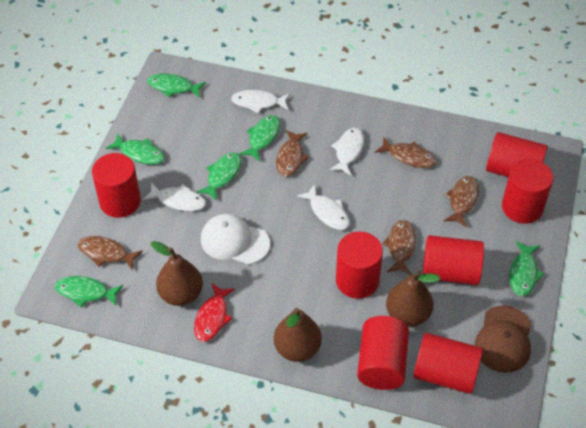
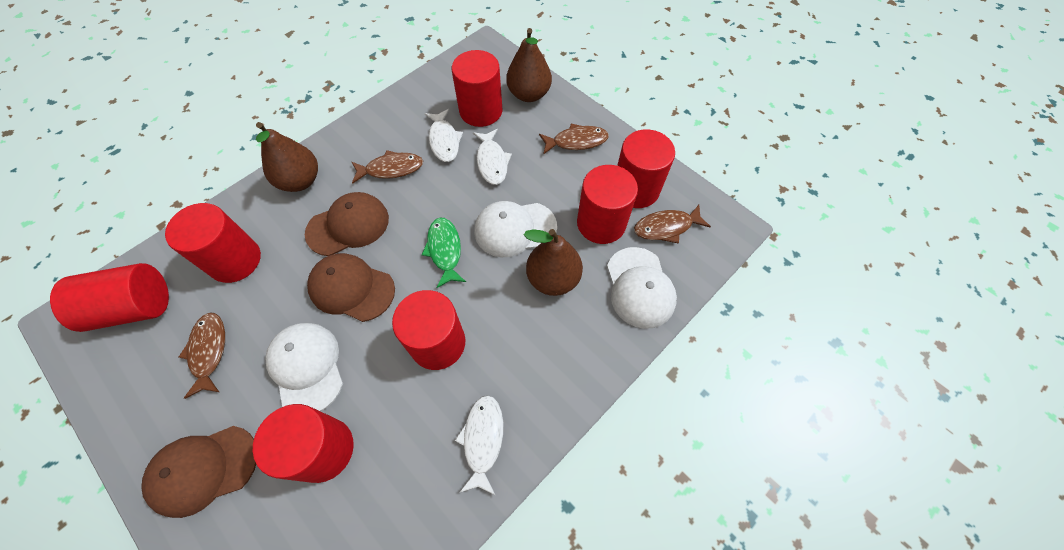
brown cap: [475,305,531,373] = 1 -> [141,426,256,518] [305,192,389,256] [307,253,395,322] = 3
brown fish: [77,236,143,270] [276,130,309,177] [375,136,436,168] [382,220,416,275] [444,176,479,227] = 5 -> [179,313,225,399] [352,150,423,184] [539,123,609,155] [634,205,711,244] = 4
green fish: [55,276,123,307] [106,134,165,165] [147,73,206,98] [197,152,242,201] [239,115,280,162] [509,241,544,296] = 6 -> [422,218,466,288] = 1
red fish: [194,283,235,342] = 1 -> none = 0
white cap: [201,214,270,265] = 1 -> [265,323,343,411] [474,201,557,257] [607,247,677,329] = 3
white fish: [143,182,206,211] [231,90,290,114] [297,184,350,230] [329,128,364,175] = 4 -> [425,109,463,162] [455,395,503,495] [473,129,512,185] = 3

